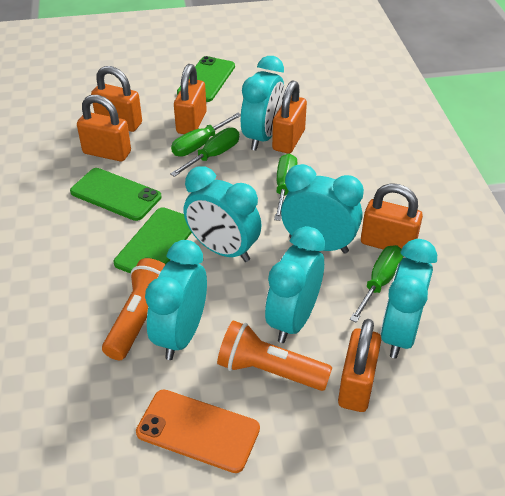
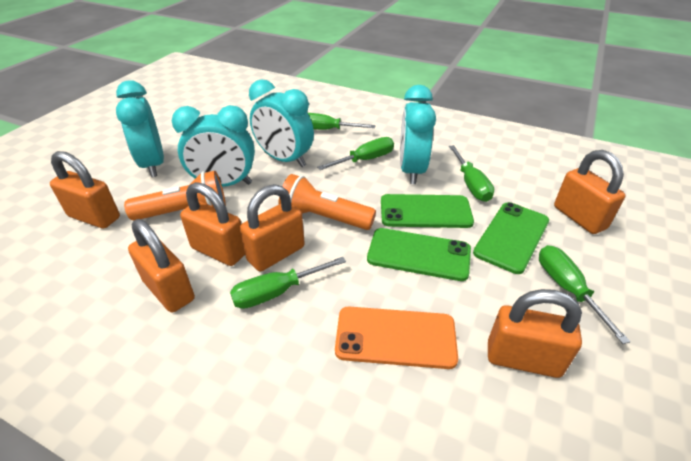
green screwdriver: [170,128,239,177] [171,113,241,156] [274,153,297,221] [350,245,403,323] = 4 -> [230,257,346,309] [308,113,376,130] [317,137,394,170] [449,145,494,202] [539,245,631,344] = 5
turquoise clock: [145,240,207,360] [184,166,262,262] [241,56,285,151] [265,226,325,343] [281,164,364,254] [381,239,437,358] = 6 -> [116,80,164,177] [172,105,255,187] [249,79,314,167] [400,85,436,184] = 4

